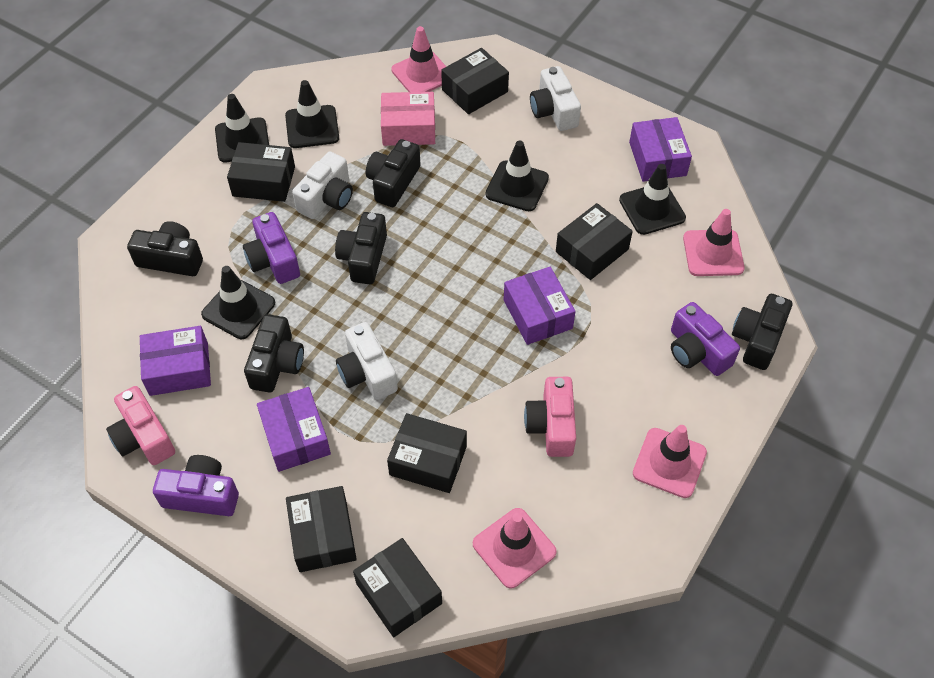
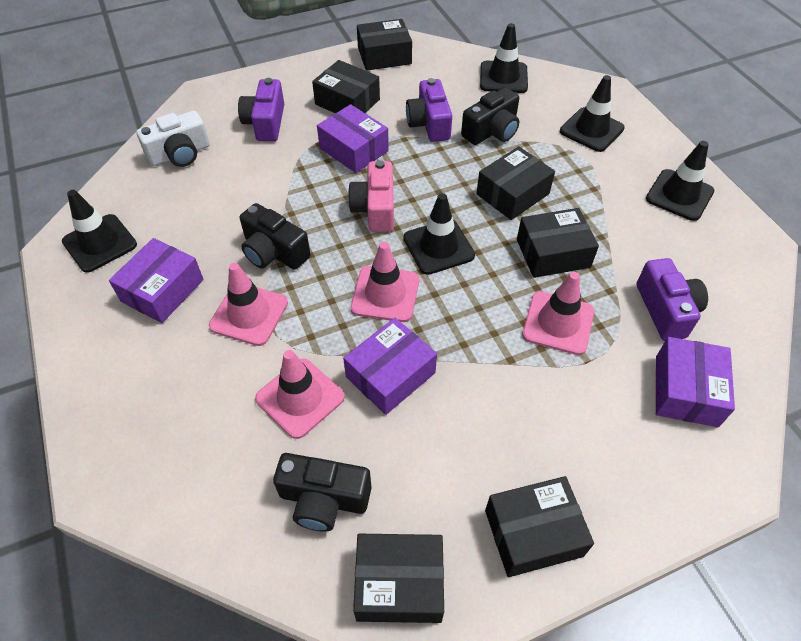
black camera: [127,221,203,276] [244,314,304,393] [335,212,387,284] [366,139,421,207] [732,294,792,370] = 5 -> [240,203,310,270] [273,453,371,532] [461,87,519,145] = 3
pink box: [381,92,435,146] = 1 -> none = 0
pink camera: [106,386,175,465] [524,377,576,457] = 2 -> [348,160,394,232] = 1
white camera: [292,152,353,219] [336,322,398,400] [530,66,581,131] = 3 -> [136,111,209,167] = 1

